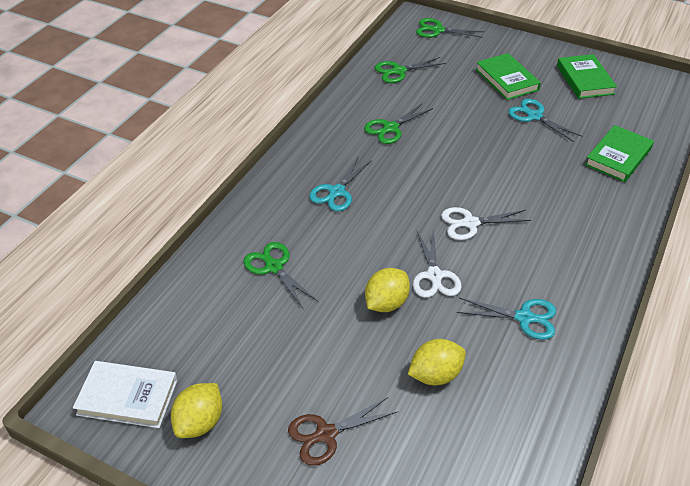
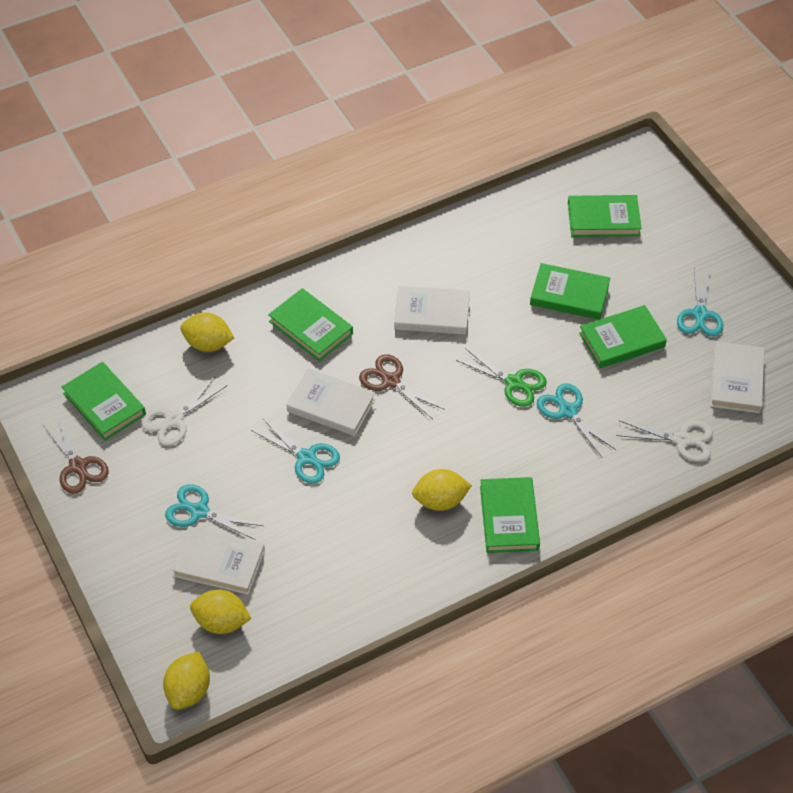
brown scissors: [288,397,397,466] = 1 -> [42,417,109,494] [359,354,443,419] = 2
green book: [475,53,541,100] [557,54,617,99] [585,125,654,182] = 3 -> [62,362,146,440] [268,288,353,361] [480,477,540,553] [530,263,610,320] [568,195,642,237] [579,305,667,368] = 6
green scissors: [243,242,318,308] [364,103,433,144] [375,57,446,83] [416,18,484,38] = 4 -> [456,348,547,407] = 1
turquoise scissors: [309,156,372,211] [457,298,556,340] [508,99,582,142] = 3 -> [165,484,263,540] [251,418,340,484] [537,383,616,457] [677,268,723,336] = 4
white book: [73,361,178,428] = 1 -> [171,526,265,595] [286,368,375,436] [394,286,470,335] [710,341,765,413] = 4
yellow lemon: [171,383,222,438] [365,268,410,312] [408,339,466,385] = 3 -> [163,652,210,710] [180,313,234,352] [190,590,251,634] [412,469,472,511] = 4

